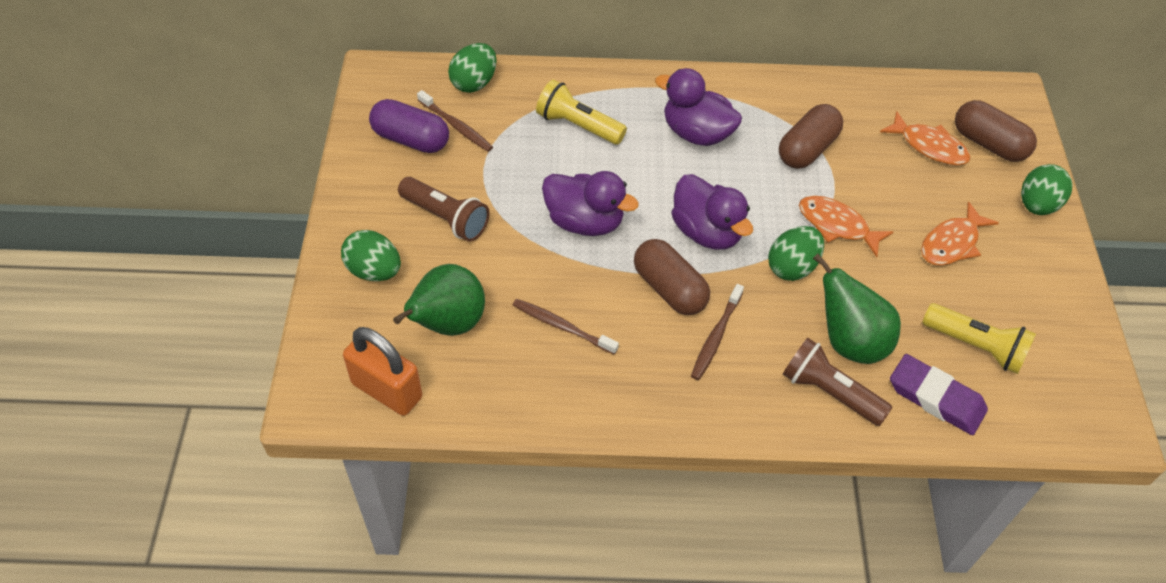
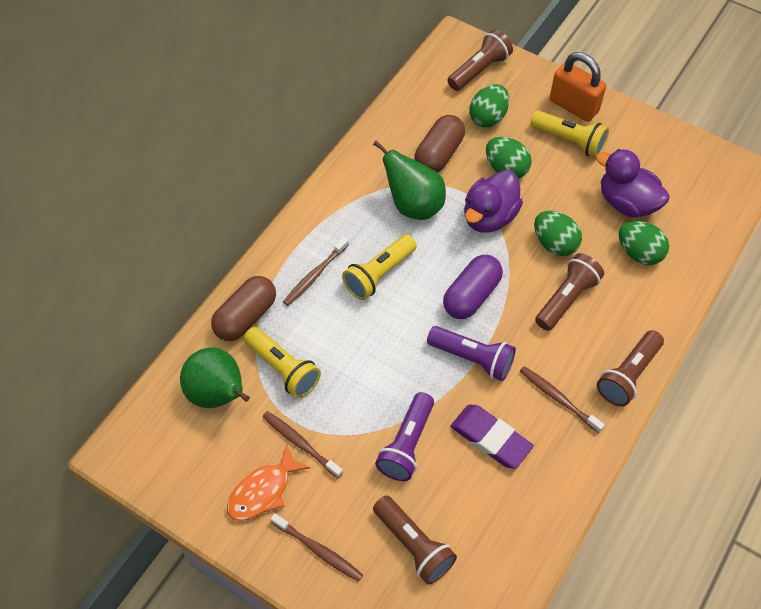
brown capsule: [634,239,710,315] [779,104,843,169] [955,100,1037,162] = 3 -> [211,276,276,341] [414,115,465,173] = 2
brown flashlight: [398,177,490,242] [783,338,892,426] = 2 -> [373,496,457,585] [447,29,513,91] [535,253,604,331] [597,330,664,406] = 4
brown toothbrush: [417,90,493,152] [513,299,619,355] [691,284,744,380] = 3 -> [263,411,343,478] [271,513,363,582] [283,237,349,306] [520,366,605,433] = 4
orange fish: [799,196,893,257] [880,111,970,165] [921,202,999,266] = 3 -> [227,444,310,521] = 1
purple duck: [542,171,639,236] [655,68,742,146] [671,174,753,250] = 3 -> [464,170,523,233] [596,149,670,217] = 2
purple flashlight: none = 0 -> [375,392,434,481] [427,326,516,381] = 2
yellow flashlight: [536,80,627,145] [922,303,1036,374] = 2 -> [244,327,321,398] [342,235,417,300] [530,111,609,158] = 3

